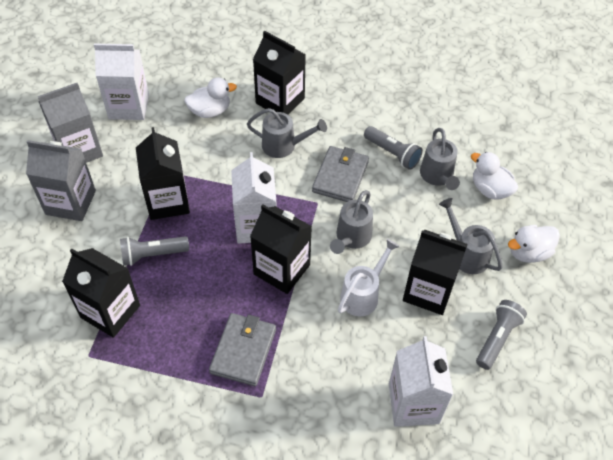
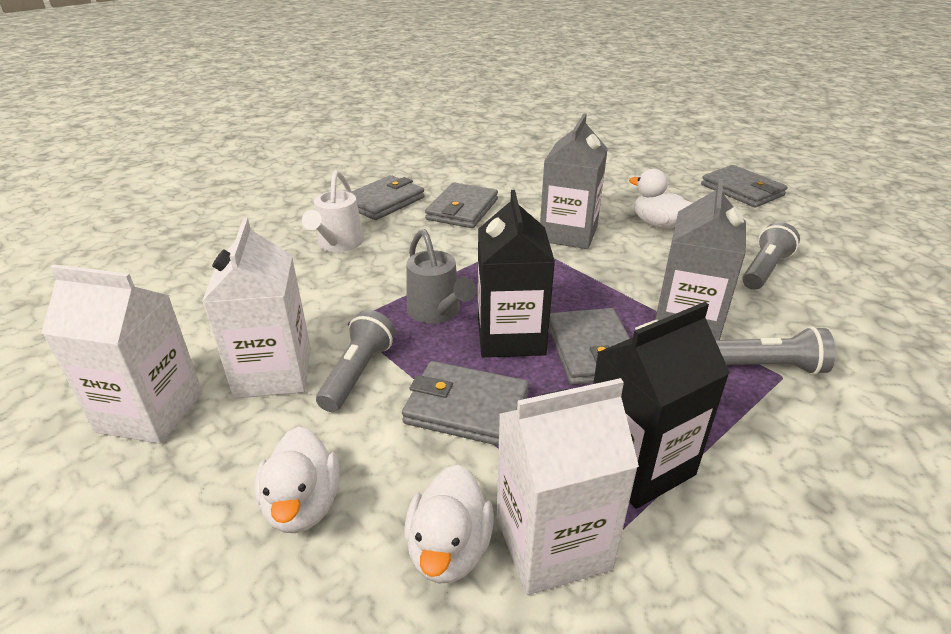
black carton: [62,248,140,338] [136,127,190,220] [250,205,312,294] [253,31,306,114] [403,230,468,315] = 5 -> [478,190,555,357] [593,302,730,509] = 2
grey wallet: [209,313,276,386] [312,146,369,202] = 2 -> [351,175,425,220] [402,361,529,446] [425,182,498,228] [549,308,630,385] [701,165,788,207] = 5
grey watering can: [247,108,327,158] [330,190,373,254] [420,128,460,190] [439,198,503,274] = 4 -> [406,229,476,324] = 1

